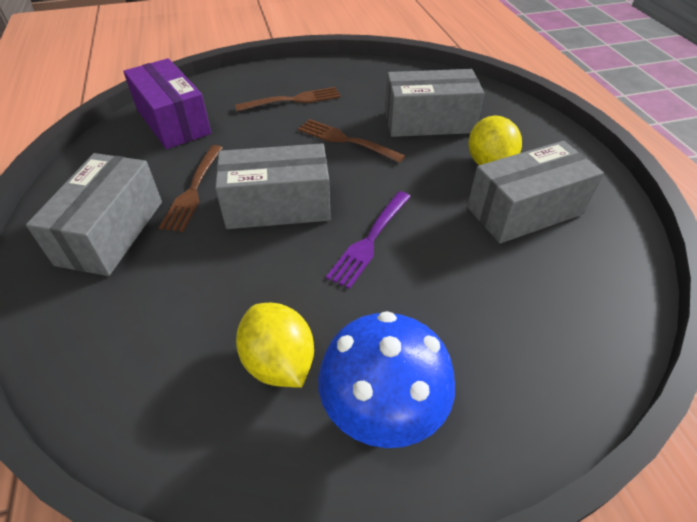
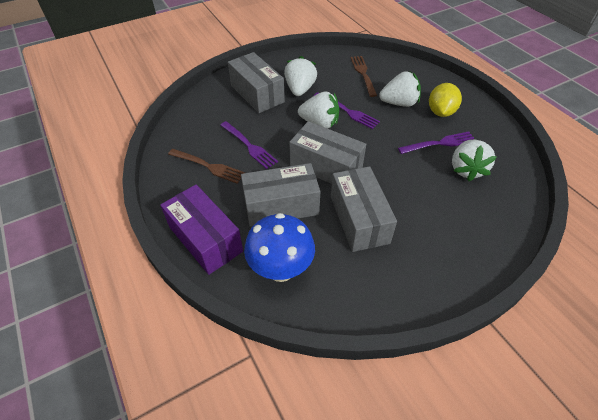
brown fork: [159,145,223,232] [235,87,341,112] [298,119,405,163] = 3 -> [168,149,245,184] [351,56,377,97] = 2
purple fork: [326,191,411,289] = 1 -> [220,121,278,169] [314,92,380,129] [398,131,476,154] = 3
white strawberry: none = 0 -> [284,56,317,96] [298,91,339,129] [379,71,421,107] [452,140,497,181] = 4
yellow lemon: [236,303,314,387] [468,115,522,165] = 2 -> [429,83,462,117] = 1

